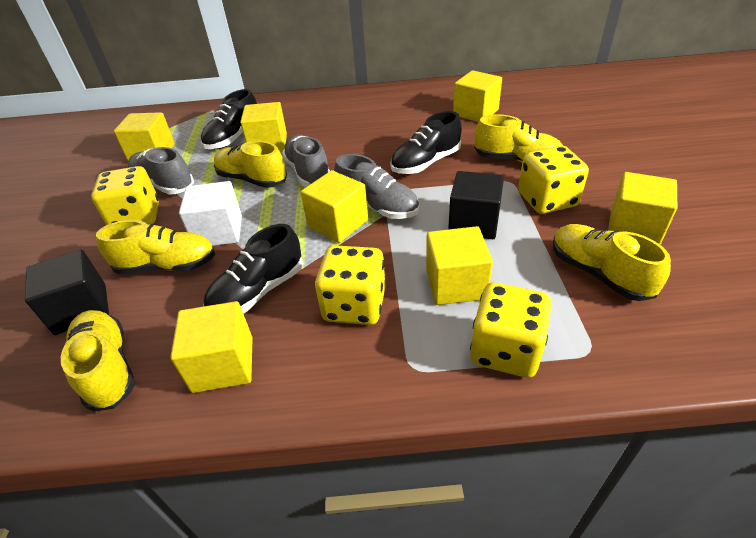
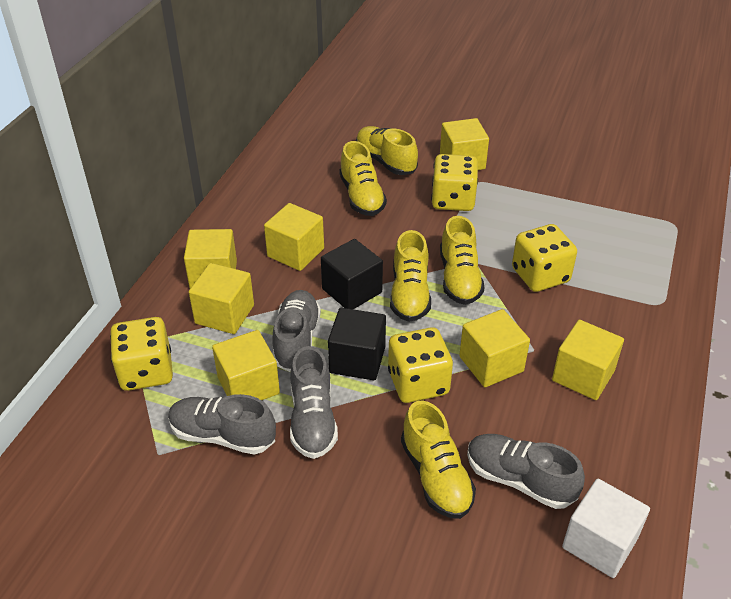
black shoe: [201,89,257,149] [203,224,303,314] [390,111,462,174] = 3 -> none = 0
grey shoe: [128,147,194,195] [282,135,330,187] [334,154,419,219] = 3 -> [168,394,276,455] [272,290,321,372] [290,346,338,459] [467,434,585,509] = 4

